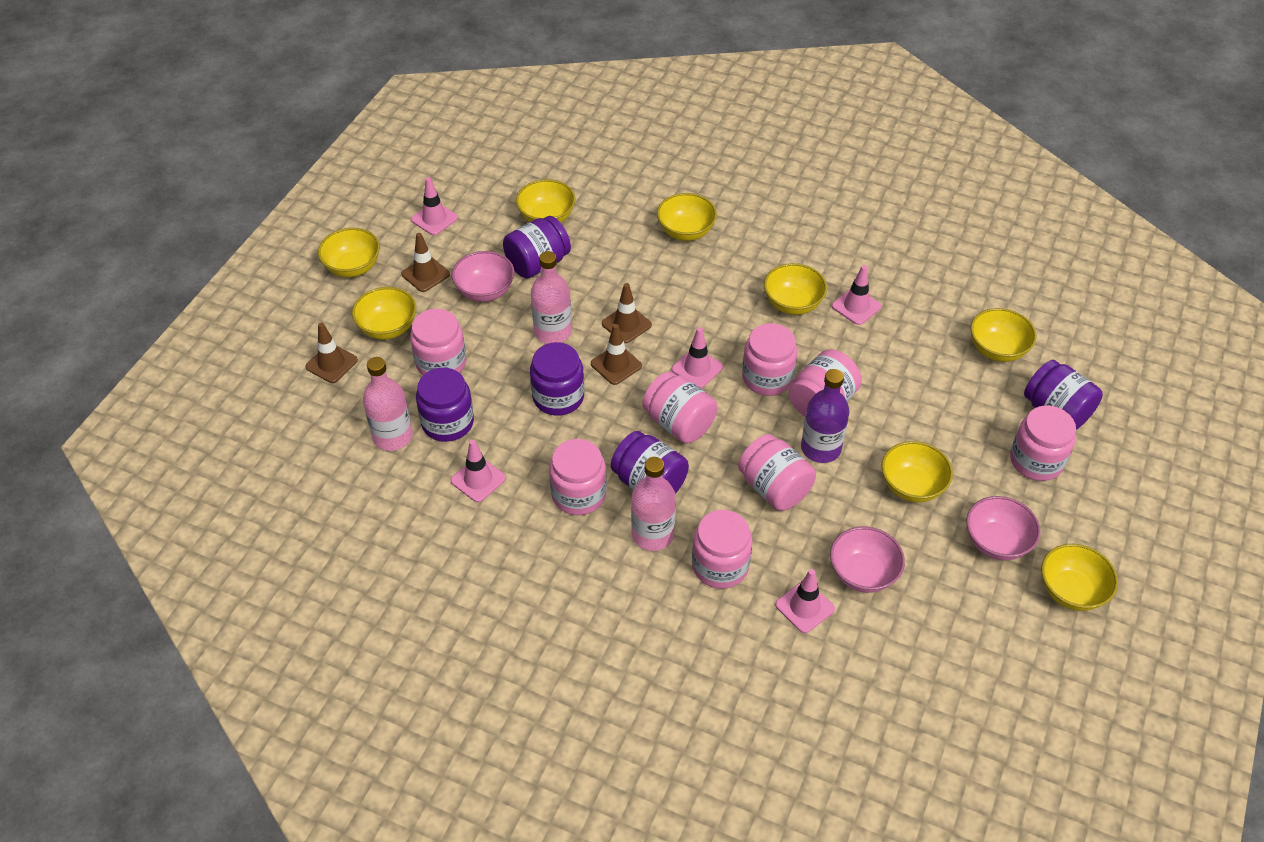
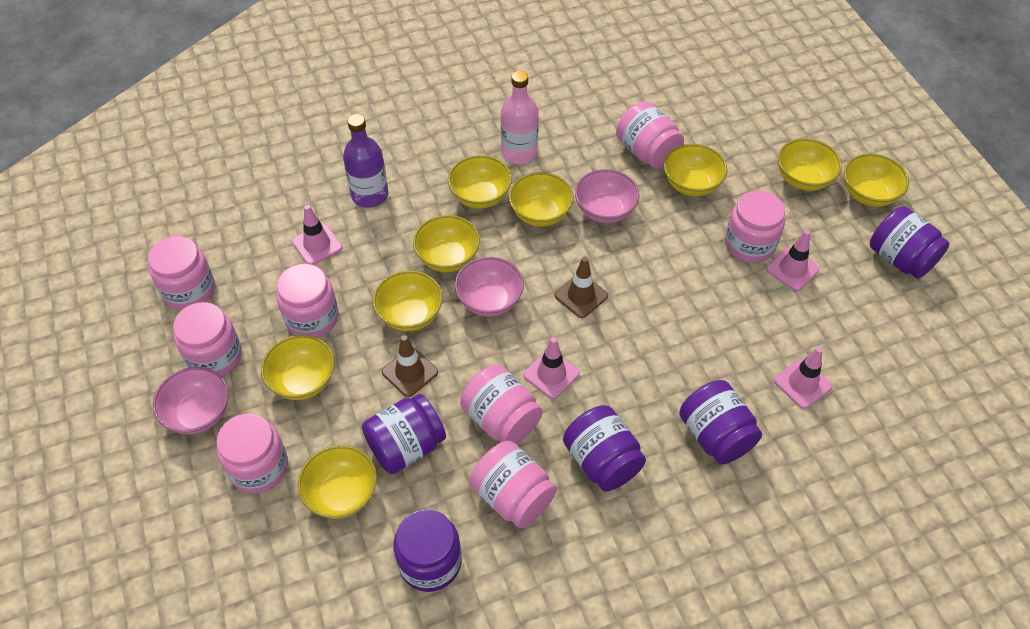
brown traffic cone: [305,322,358,383] [401,233,450,292] [591,324,642,385] [602,283,652,343] = 4 -> [382,335,438,397] [555,257,608,318] = 2
pink bottle: [363,357,413,451] [531,251,572,344] [631,457,676,551] = 3 -> [501,71,539,164] = 1
pink traffic cone: [411,177,458,235] [451,440,506,502] [672,327,723,388] [775,569,835,633] [832,265,881,325] = 5 -> [292,205,342,265] [523,337,580,399] [766,230,819,291] [774,347,832,409] = 4
yellow bowl: [318,228,380,277] [352,287,416,340] [516,179,575,223] [657,193,717,241] [764,263,827,315] [881,441,953,502] [970,308,1037,362] [1041,544,1118,611] = 8 -> [261,335,335,400] [298,445,377,519] [373,271,443,331] [413,215,480,272] [448,155,512,209] [509,172,574,227] [664,144,728,196] [778,139,842,191] [844,153,909,207] = 9

